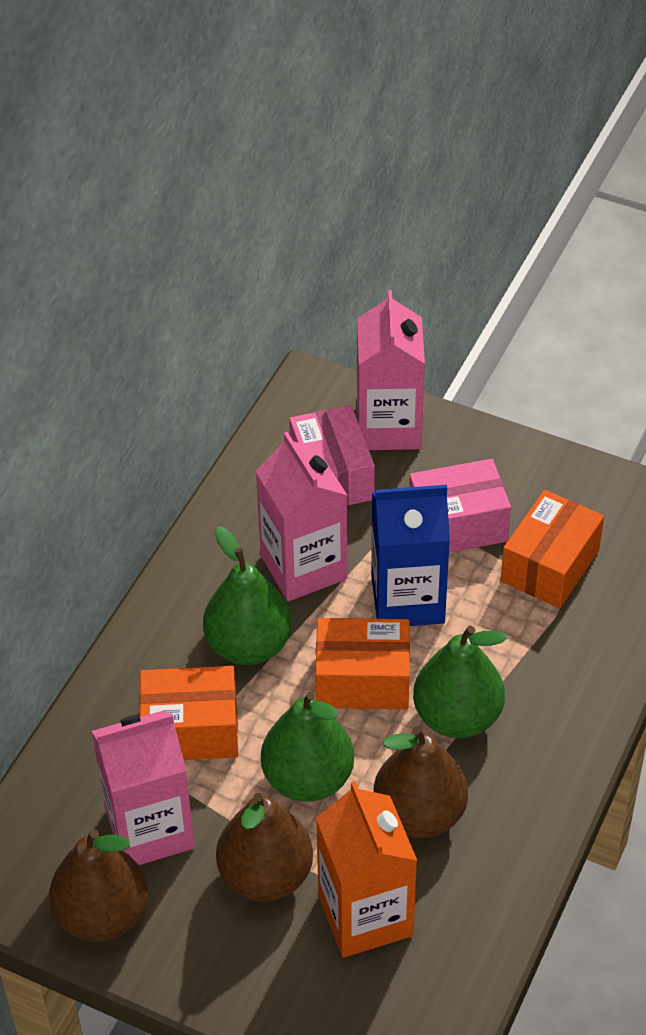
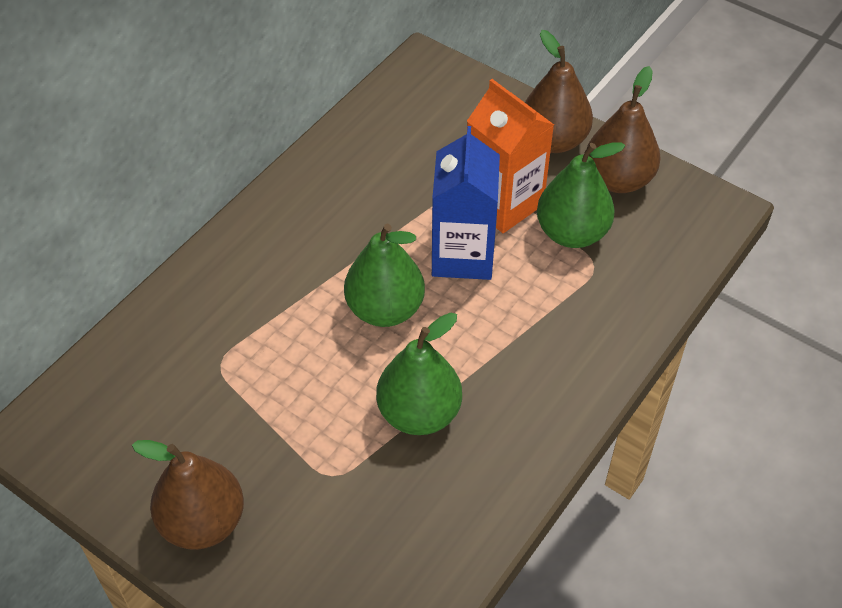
orange box: [139,666,238,760] [315,618,410,709] [501,490,604,608] = 3 -> none = 0
pink box: [289,405,375,506] [409,459,511,553] = 2 -> none = 0
pink carton: [92,710,195,865] [256,432,347,601] [357,290,425,450] = 3 -> none = 0

